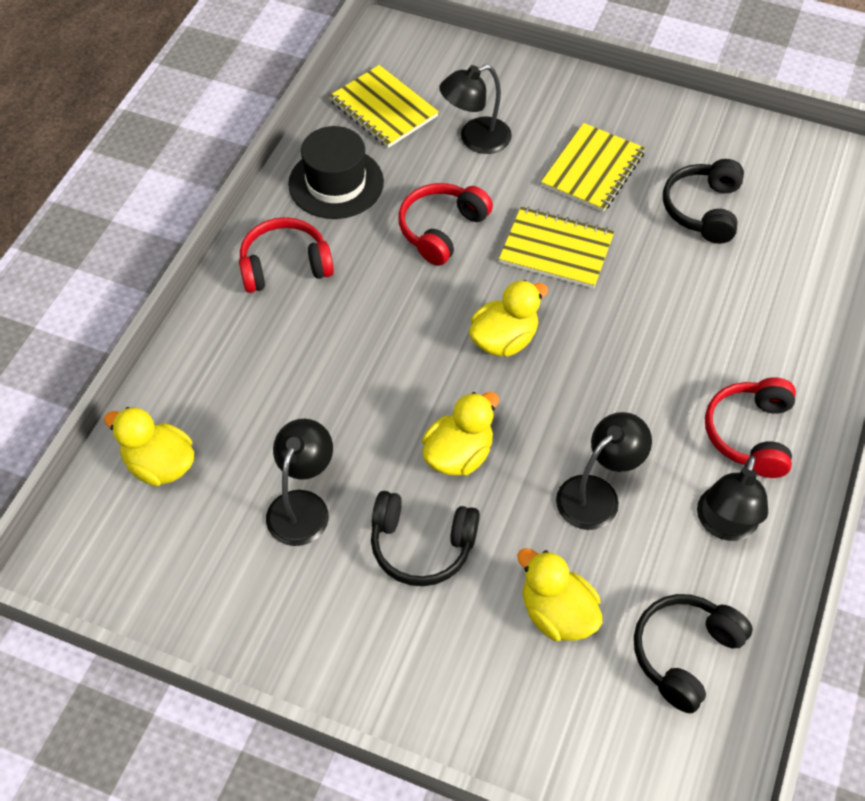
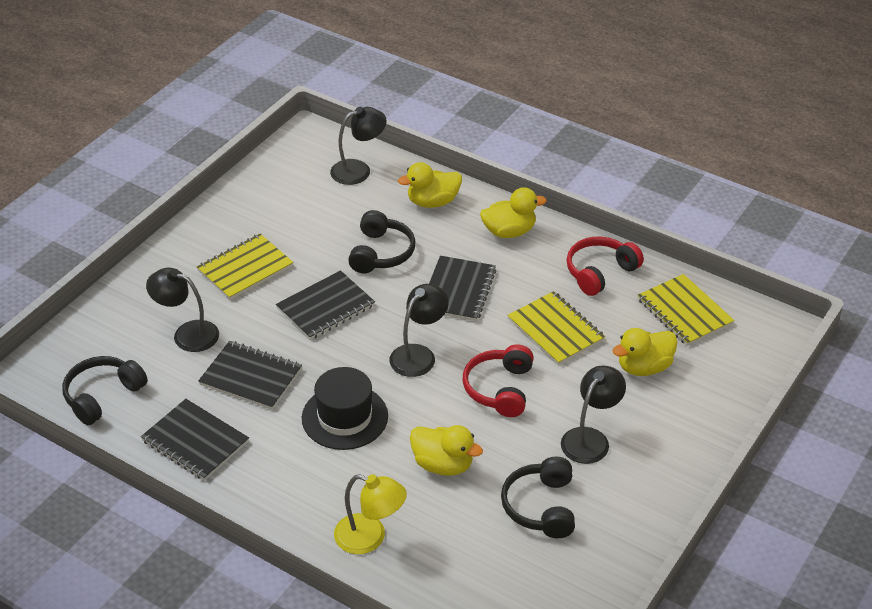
black notebook: none = 0 -> [141,399,249,480] [198,341,302,410] [276,270,375,340] [429,256,496,321] = 4
red headphones: [239,217,334,293] [398,183,493,266] [705,377,796,478] = 3 -> [463,344,534,417] [567,236,644,296] = 2
yellow lamp: none = 0 -> [334,474,407,554] = 1

